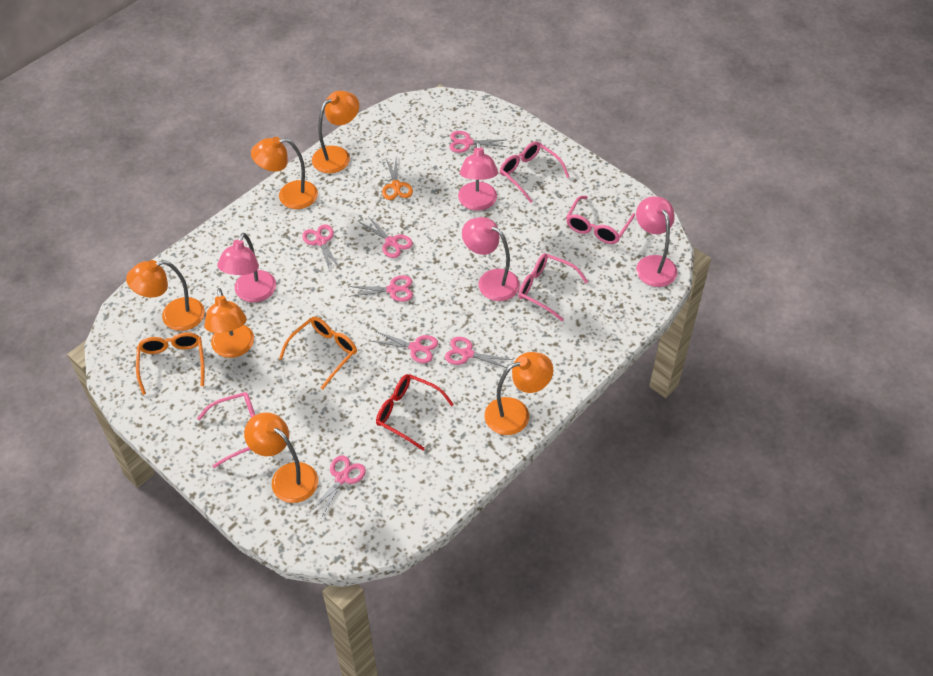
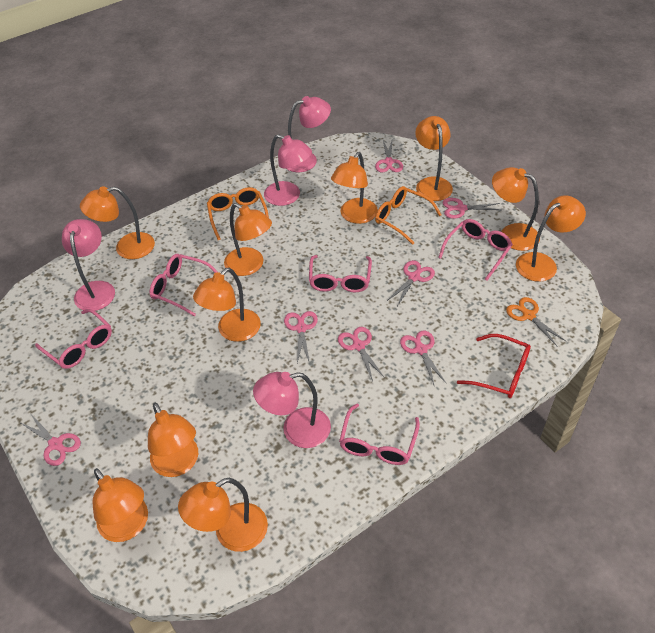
orange lamp: [126,260,205,331] [204,288,254,358] [244,412,318,503] [251,137,318,209] [312,91,359,173] [485,352,553,435] = 6 -> [80,186,155,259] [93,468,148,542] [148,402,198,477] [178,478,268,552] [193,268,261,342] [224,203,272,276] [331,152,378,224] [415,116,453,201] [492,167,540,251] [516,195,586,282] = 10
pink glasses: [197,392,255,468] [500,141,569,203] [518,253,588,321] [566,196,635,244] = 4 -> [35,309,112,369] [149,254,217,316] [309,255,372,293] [339,404,420,465] [438,219,513,281] = 5

